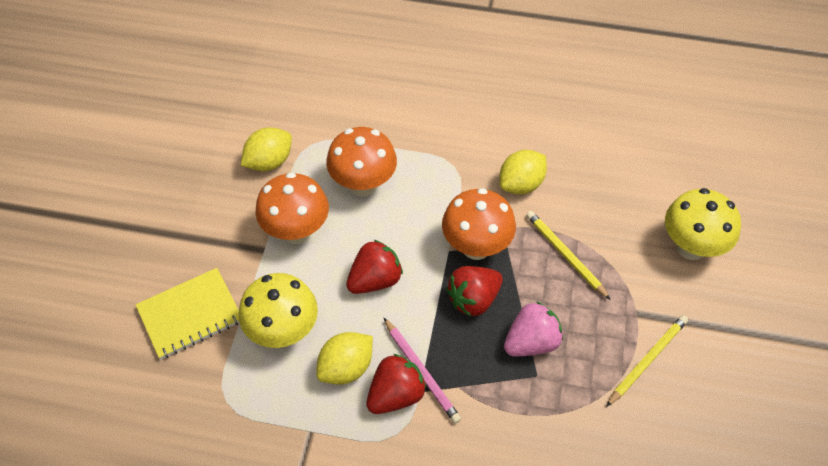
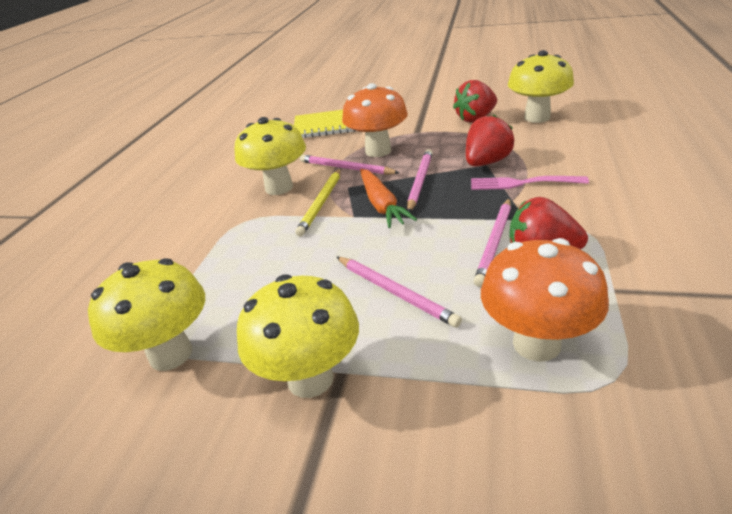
orange carrot: none = 0 -> [360,169,417,228] = 1
orange mushroom: [256,172,329,244] [326,127,397,196] [442,188,516,260] = 3 -> [342,83,408,157] [481,238,609,362] = 2
pink fork: none = 0 -> [471,176,589,190] = 1
pink pencil: [384,318,461,424] = 1 -> [300,155,400,175] [337,257,462,328] [407,149,433,212] [474,198,511,287] = 4
pink strawberry: [504,301,563,356] = 1 -> none = 0
yellow lemon: [241,127,292,171] [316,332,373,385] [499,150,547,195] = 3 -> none = 0
yellow mushroom: [239,273,318,348] [665,188,741,260] = 2 -> [88,258,205,371] [235,117,306,195] [237,274,359,398] [508,50,574,123] = 4
yellow pencil: [526,211,611,300] [606,315,688,407] = 2 -> [295,168,341,236] = 1

